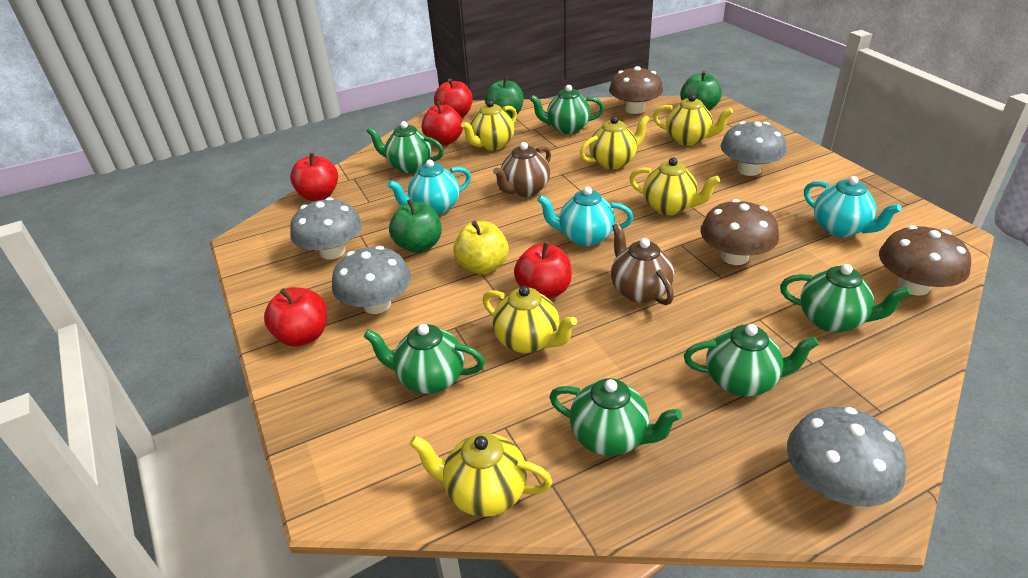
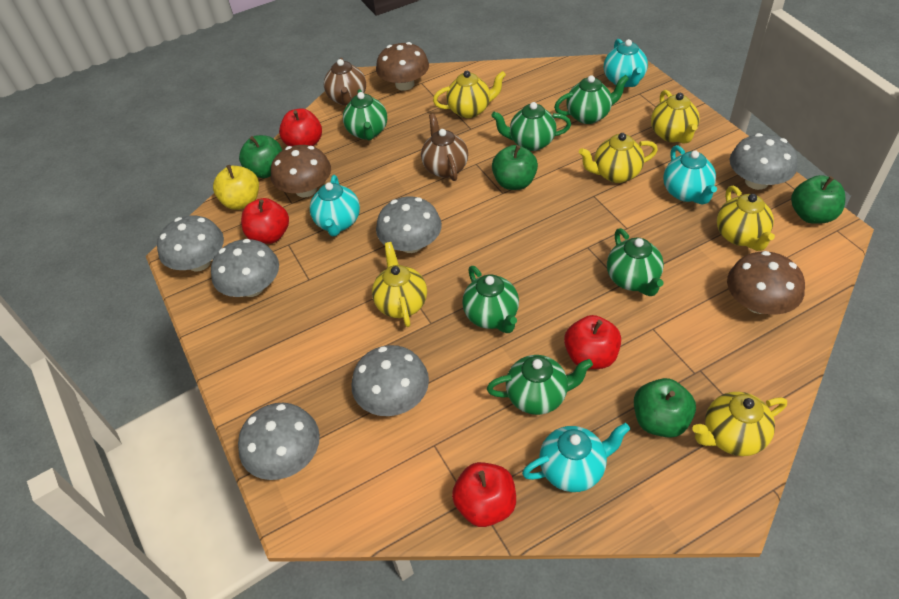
green apple: [389,199,442,253] [485,76,524,118] [680,71,722,111] = 3 -> [239,135,282,178] [492,145,538,190] [634,378,696,438] [791,175,846,224] = 4
grey mushroom: [290,197,362,260] [332,246,411,314] [720,121,786,176] [787,407,906,507] = 4 -> [157,215,224,272] [211,239,279,297] [238,403,320,480] [351,345,429,416] [376,197,442,253] [730,133,797,190] = 6
red apple: [264,287,327,347] [290,152,338,201] [421,101,463,146] [434,78,473,118] [514,242,572,299] = 5 -> [241,198,289,244] [279,108,322,146] [452,462,516,527] [564,315,621,369] = 4
turquoise teapot: [387,160,471,215] [537,186,633,246] [804,176,902,237] = 3 -> [310,175,360,236] [522,423,630,492] [604,39,648,87] [663,145,717,204] = 4

